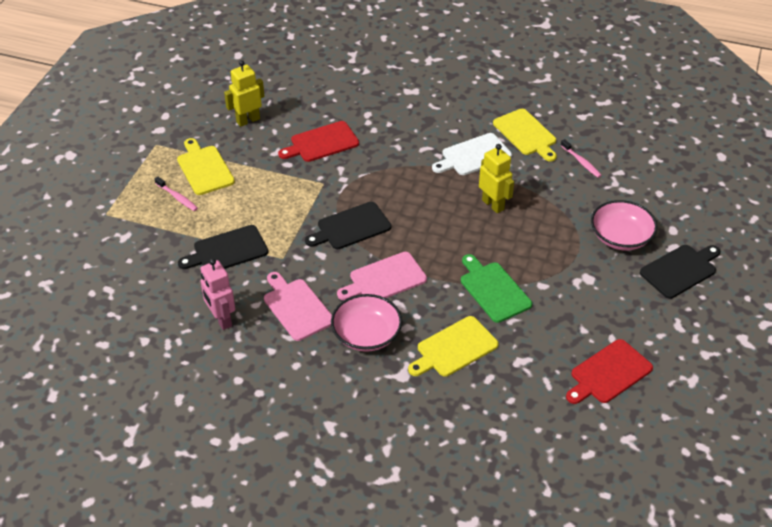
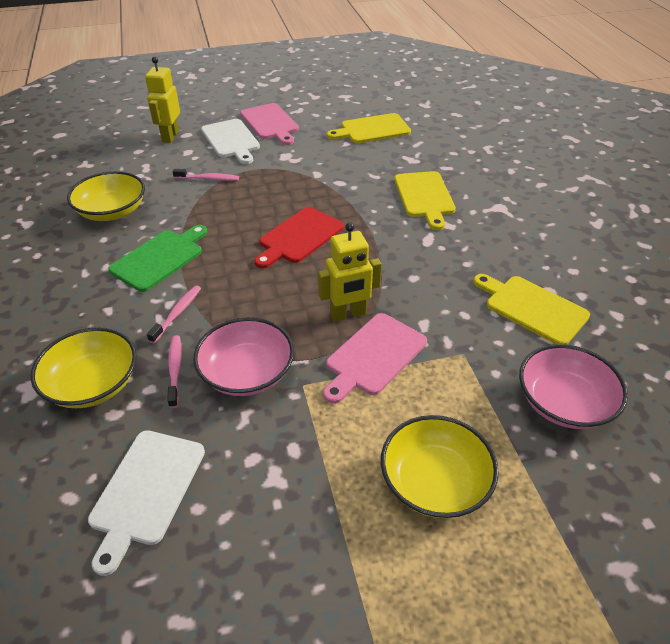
black cutting board: [178,225,268,269] [305,202,391,249] [640,245,720,299] = 3 -> none = 0
pink robot: [200,259,235,330] = 1 -> none = 0
pink toothbrush: [155,177,198,211] [561,139,602,178] = 2 -> [147,285,201,343] [167,335,182,408] [172,169,239,181] = 3
red cutting board: [278,121,359,162] [566,339,653,404] = 2 -> [254,207,344,268] = 1
white cutting board: [432,133,512,175] = 1 -> [88,430,205,576] [201,119,260,164] = 2
yellow bowl: none = 0 -> [31,327,137,408] [67,171,145,221] [381,415,499,518] = 3

